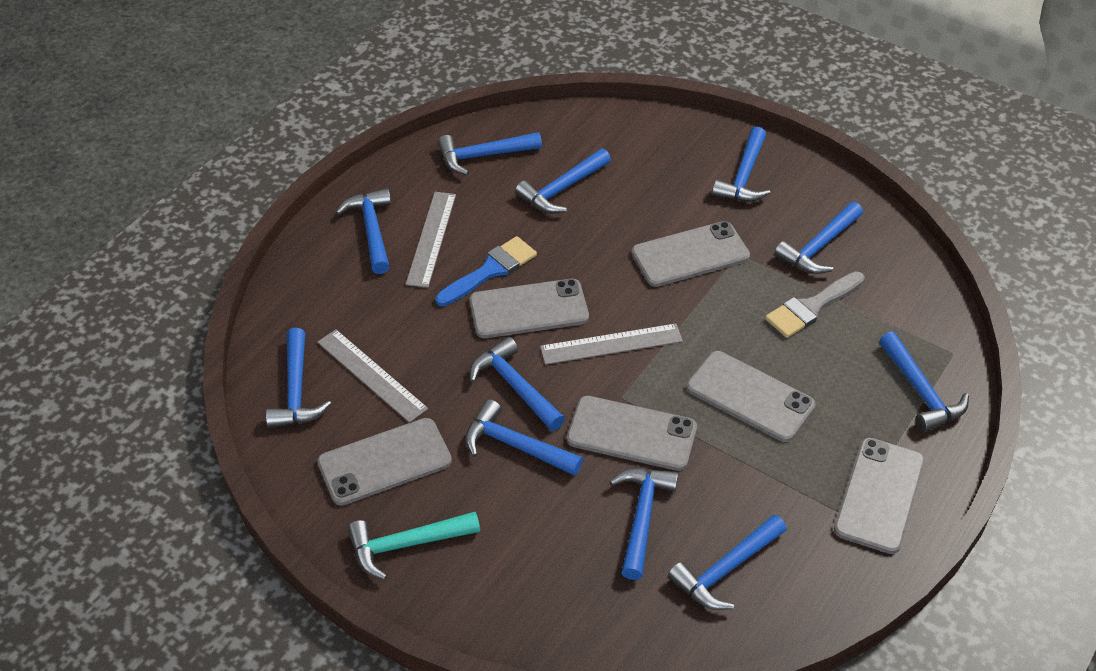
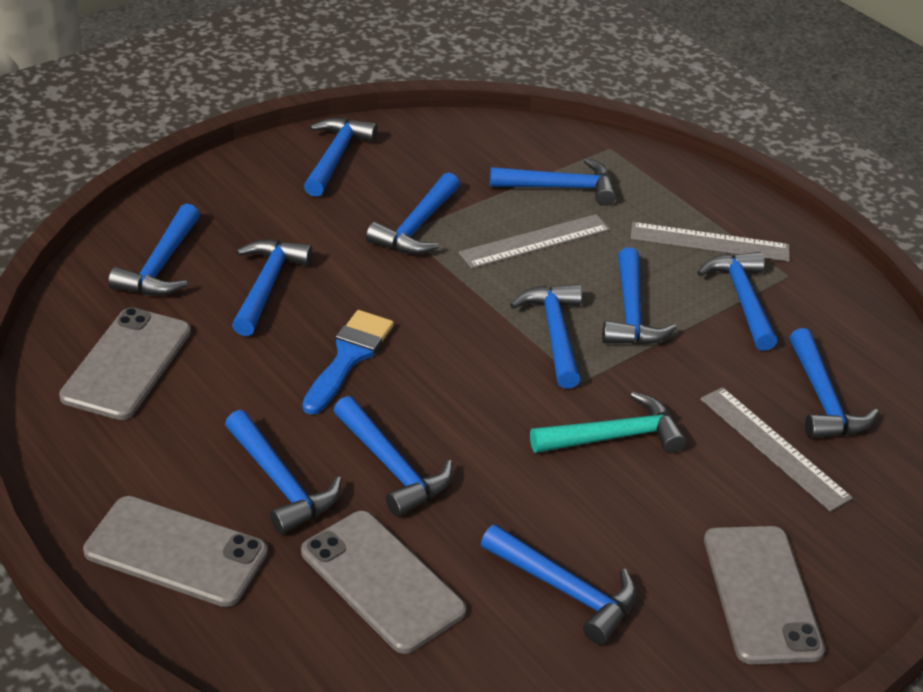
blue hammer: [266,328,331,428] [336,188,391,274] [438,132,542,175] [465,399,583,476] [470,337,565,431] [515,148,611,213] [610,468,679,580] [668,514,787,610] [712,127,771,202] [774,202,863,274] [879,331,969,432] = 11 -> [108,204,200,296] [225,410,342,534] [232,239,312,336] [304,118,377,197] [333,396,453,517] [366,172,460,254] [481,524,636,645] [490,158,616,206] [510,284,582,388] [602,247,676,345] [697,252,777,351] [789,328,879,439] = 12
grey brush: [765,271,865,338] = 1 -> none = 0
grey phone: [317,418,452,506] [470,279,589,338] [567,396,697,471] [632,221,750,287] [687,351,816,442] [834,438,925,554] = 6 -> [59,307,191,420] [83,496,268,607] [301,511,466,654] [704,526,825,664] = 4

